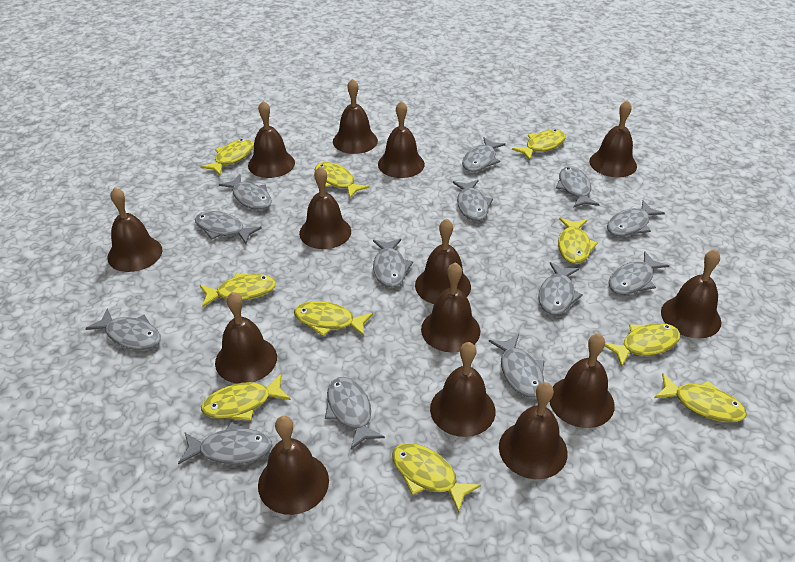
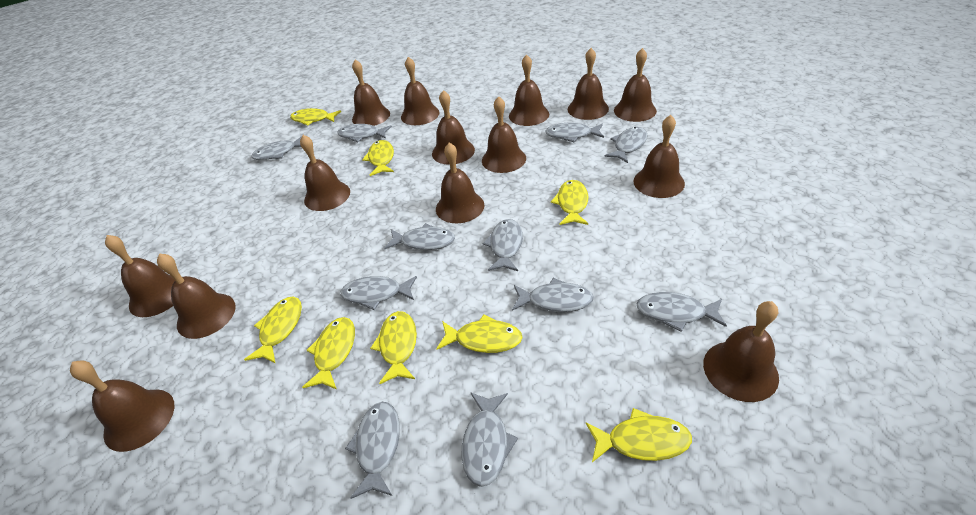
grey fish: [85,308,161,350] [178,422,272,464] [195,211,262,244] [219,174,272,210] [325,377,385,449] [373,239,413,288] [453,180,493,221] [462,137,506,172] [489,334,544,398] [538,262,583,315] [556,166,600,208] [607,200,665,236] [608,251,669,295] = 13 -> [251,135,303,160] [337,124,392,142] [341,276,417,310] [345,402,400,499] [384,223,455,250] [461,392,518,487] [483,219,523,271] [512,278,594,312] [545,123,604,143] [604,127,648,163] [636,292,727,332] = 11
yellow fish: [200,273,276,307] [201,139,254,175] [201,374,291,421] [294,301,373,336] [315,162,370,198] [392,443,481,513] [512,130,566,160] [558,218,598,264] [605,323,680,367] [654,373,747,422] = 10 -> [244,297,302,364] [290,108,341,126] [302,317,355,390] [362,140,394,176] [370,311,417,384] [436,314,523,353] [551,180,589,225] [586,408,692,462] = 8

